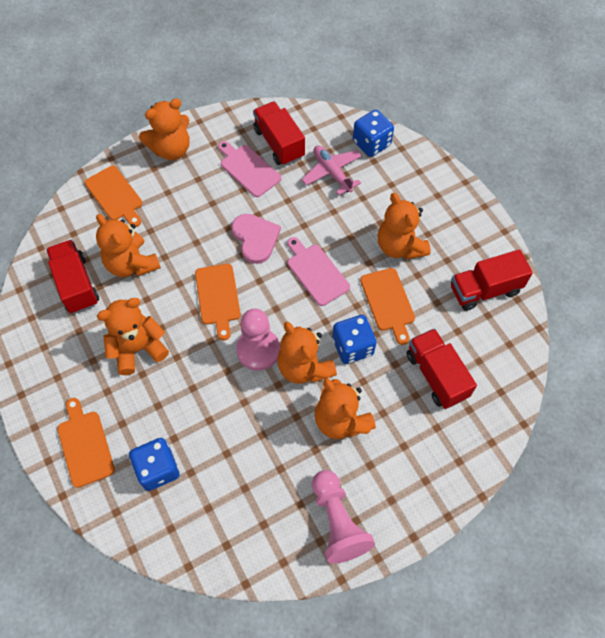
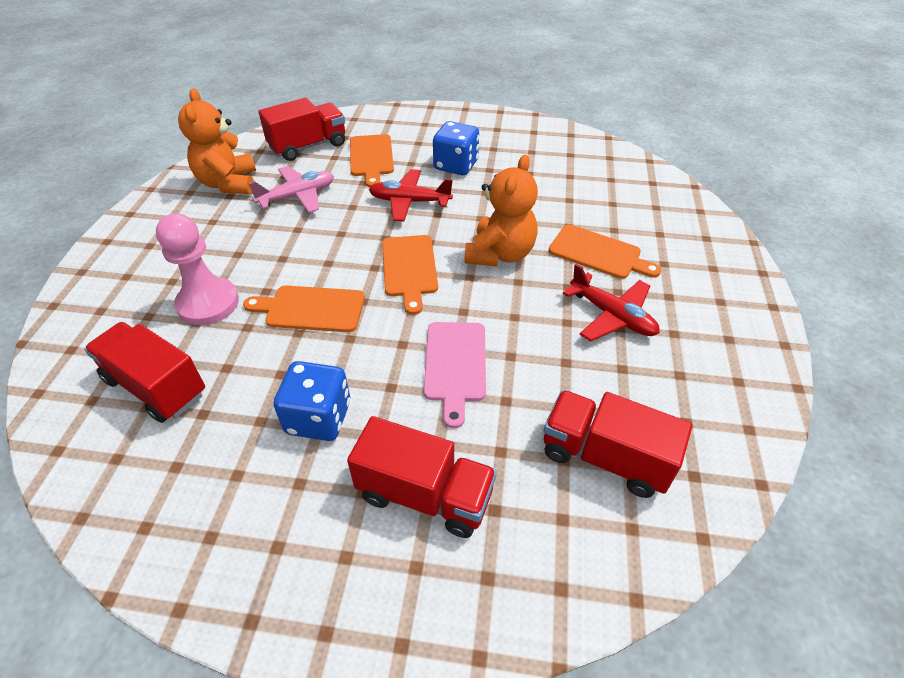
blue dice: [129,438,180,491] [332,315,377,364] [353,109,394,157] = 3 -> [273,361,350,441] [433,121,479,175] = 2
orange teddy bear: [96,214,161,277] [97,298,169,375] [139,99,189,160] [277,321,337,384] [314,378,376,439] [377,193,431,260] = 6 -> [178,88,256,194] [464,155,538,266] = 2
pink cutting board: [218,141,281,197] [288,237,350,306] = 2 -> [424,322,486,428] = 1
pink heart: [231,214,281,264] = 1 -> none = 0
pink pawn: [236,309,280,371] [312,470,375,564] = 2 -> [156,213,239,325] = 1
red plane: none = 0 -> [369,169,453,221] [563,264,660,342] = 2

